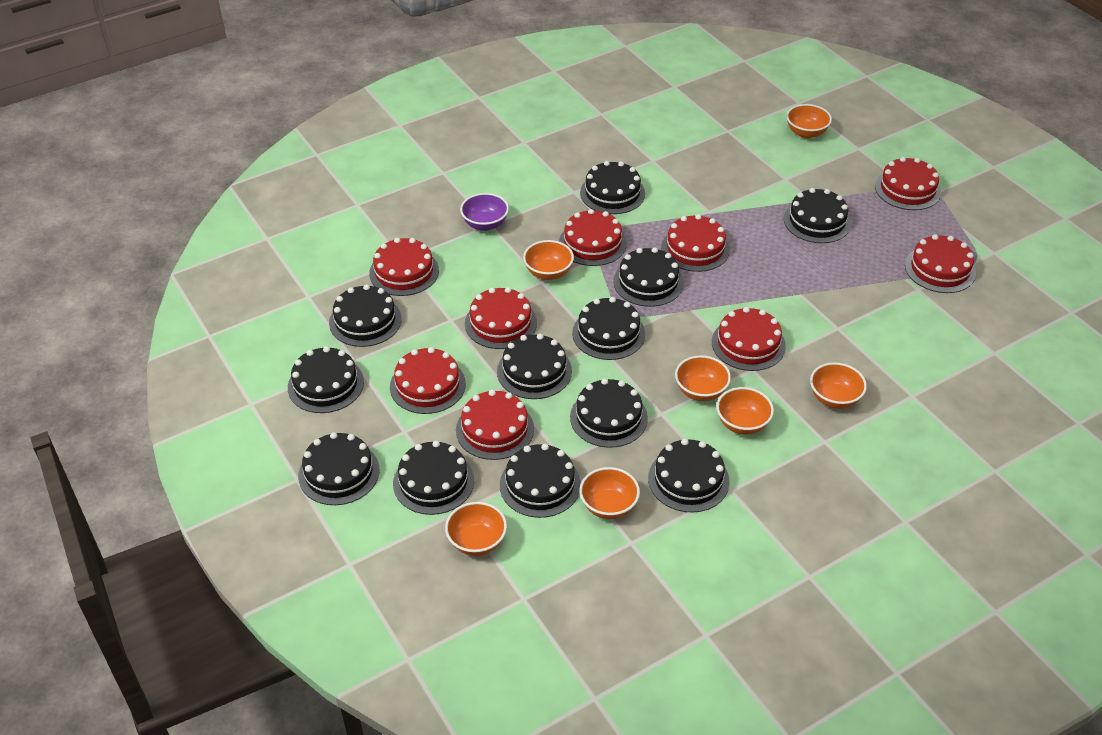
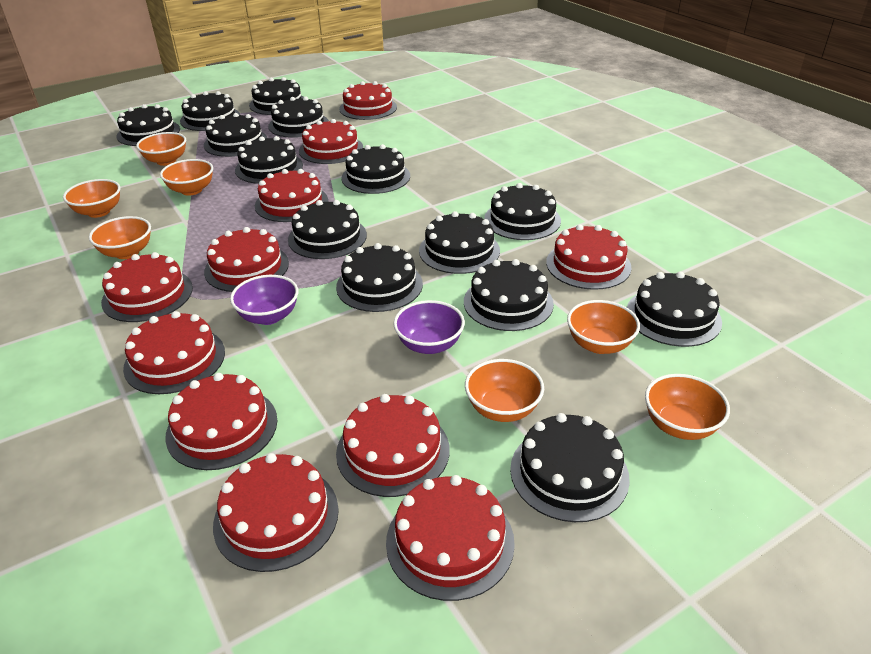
black cake: [288,346,364,413] [298,432,380,505] [329,284,402,347] [393,441,474,515] [497,334,572,399] [500,444,581,518] [570,378,648,448] [572,297,645,360] [580,161,645,214] [613,247,684,307] [648,439,730,512] [784,188,851,243] = 12 -> [116,104,180,146] [180,91,240,131] [204,113,267,157] [235,136,303,184] [249,77,304,115] [268,97,329,138] [288,200,367,259] [336,243,423,312] [342,144,410,194] [419,211,500,274] [464,259,554,331] [484,183,561,240] [510,413,630,522] [627,272,722,347] = 14
purple bowl: [460,193,509,231] = 1 -> [230,275,298,325] [393,300,465,354] = 2
red cake: [369,238,439,296] [390,347,466,414] [456,390,534,460] [465,287,537,349] [559,209,627,266] [661,214,730,272] [712,307,786,371] [875,157,941,210] [905,234,976,293] = 9 -> [101,252,193,322] [123,311,225,394] [165,373,277,470] [204,227,289,292] [213,453,339,572] [255,169,328,222] [299,119,363,164] [336,394,450,497] [339,81,397,120] [386,475,515,601] [546,224,632,290] = 11

